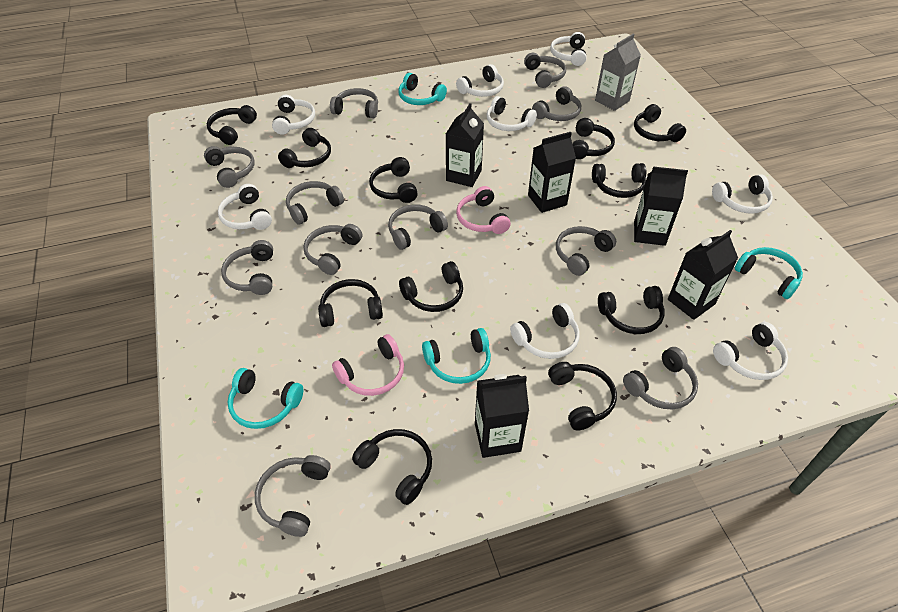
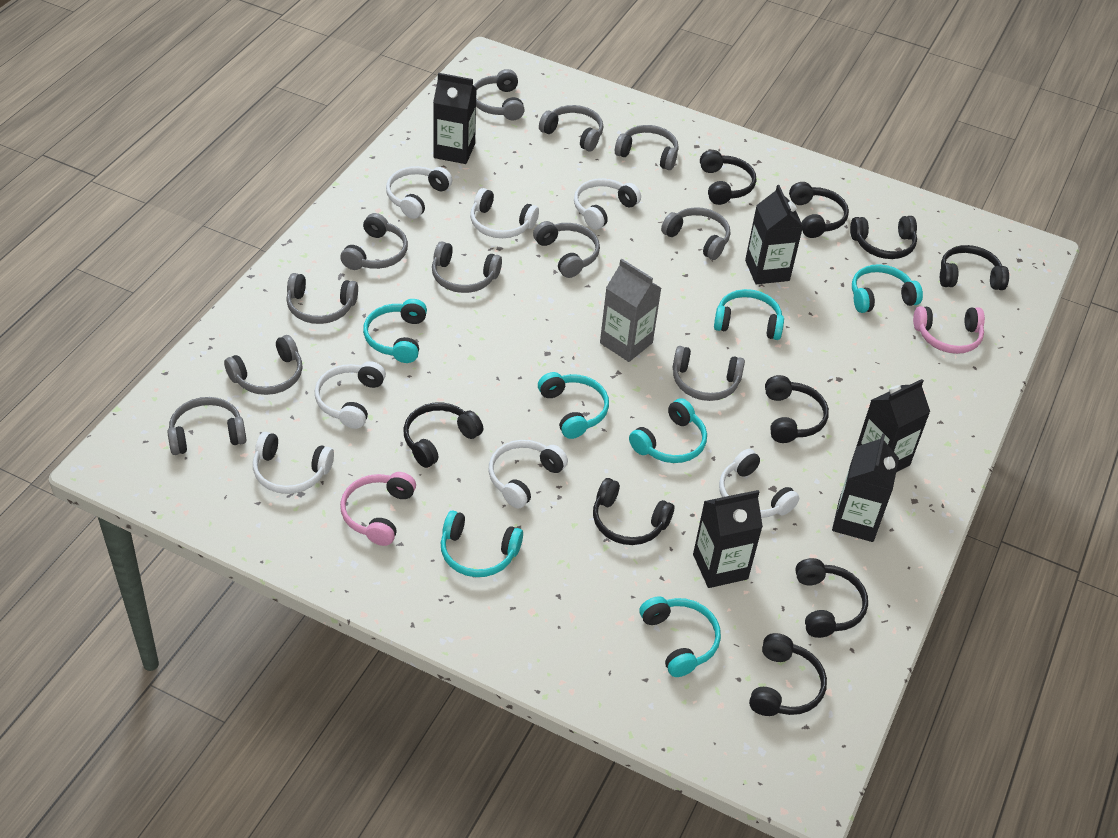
black headphones: [207,105,257,145] [278,128,331,168] [318,279,383,327] [352,429,432,505] [369,157,418,203] [399,261,463,312] [548,362,617,430] [572,118,615,159] [592,163,646,198] [598,286,665,334] [634,104,686,142] = 11 -> [404,402,483,468] [593,478,674,545] [700,150,756,205] [749,633,827,716] [765,375,829,443] [789,182,849,238] [795,558,868,638] [850,216,917,259] [940,245,1009,290] = 9
turquoise headphones: [227,368,303,429] [398,73,447,105] [422,328,491,384] [735,247,803,299] = 4 -> [363,299,427,363] [441,511,523,577] [538,372,609,439] [629,398,707,463] [639,596,721,677] [714,289,784,340] [852,264,923,313] = 7
white headphones: [218,184,272,230] [272,94,315,135] [456,64,504,97] [486,96,537,131] [510,303,580,359] [550,32,587,66] [712,174,773,214] [713,322,788,380] = 8 -> [253,432,334,494] [315,361,386,429] [386,166,452,219] [470,188,539,238] [488,440,568,508] [574,178,641,230] [719,449,799,518] = 7

